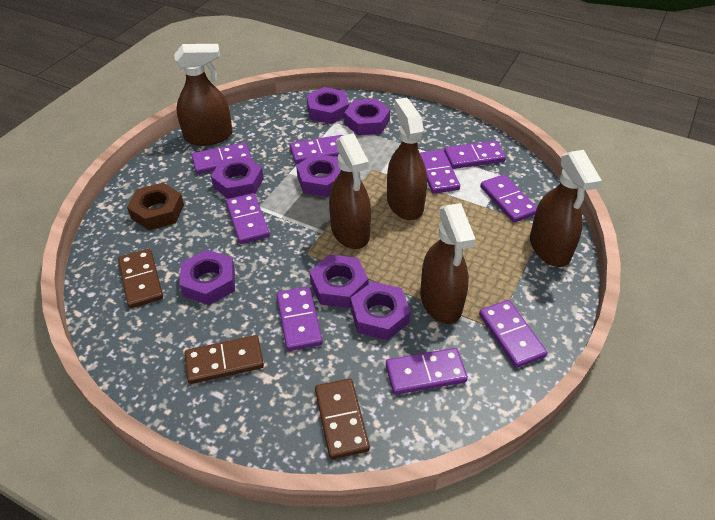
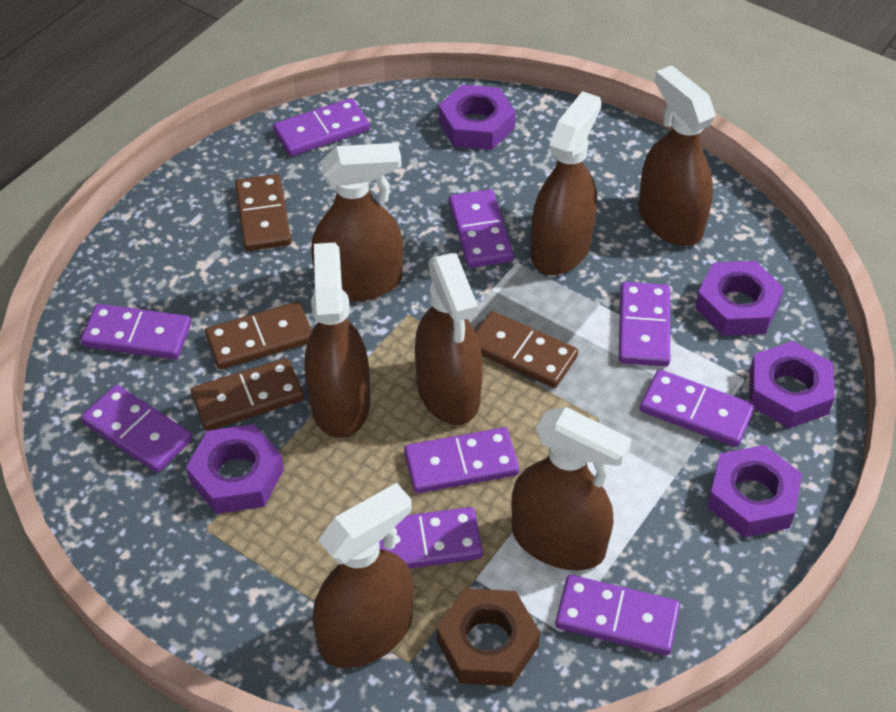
brown domino: [118,249,163,308] [185,335,264,384] [315,379,370,459] = 3 -> [191,358,304,431] [205,302,312,369] [235,174,291,251] [475,311,578,388] = 4
brown spray bottle: [174,44,232,146] [329,133,371,249] [387,97,427,220] [420,203,476,324] [530,150,602,267] = 5 -> [304,242,370,438] [311,143,403,302] [313,483,414,668] [415,253,483,425] [511,407,632,570] [531,91,602,275] [639,65,715,246] = 7
purple nut: [179,250,235,305] [211,156,264,199] [296,153,341,197] [307,87,349,124] [310,254,369,308] [344,99,390,135] [351,281,410,340] = 7 -> [186,424,284,514] [439,85,516,150] [695,261,784,336] [707,445,802,537] [750,341,835,428] = 5

